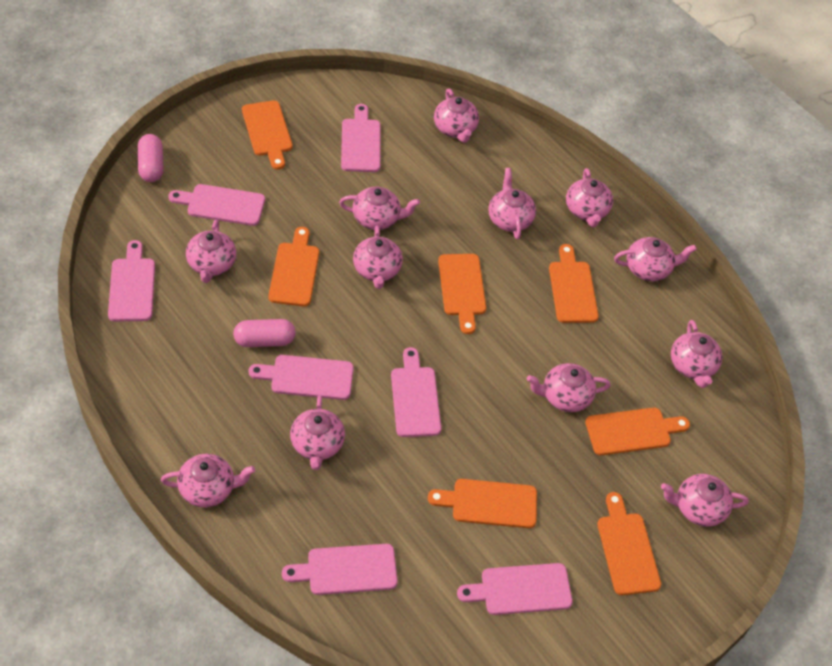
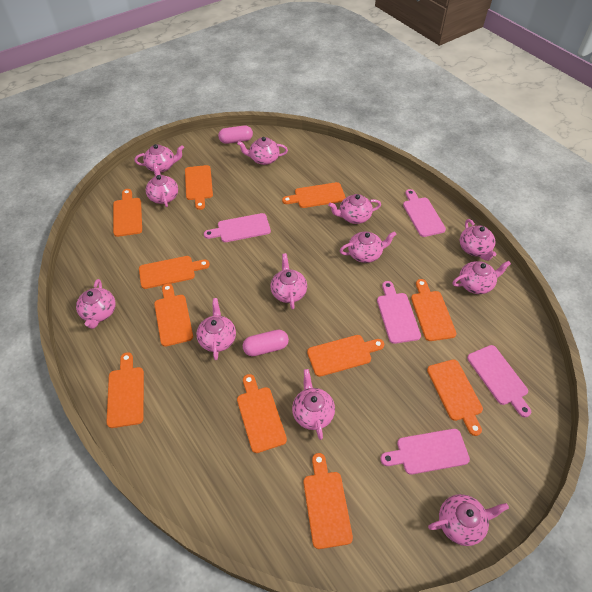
orange cutting board: [242,101,292,170] [268,227,319,307] [428,479,537,528] [438,254,486,334] [549,244,599,323] [585,408,690,455] [597,492,661,595] = 7 -> [106,352,144,428] [113,189,142,237] [139,256,210,289] [154,284,193,347] [185,165,213,210] [237,374,287,453] [282,182,346,208] [303,453,353,549] [307,335,384,377] [411,279,457,341] [427,359,483,436] = 11
pink cutting board: [108,240,155,321] [168,184,265,226] [249,355,354,400] [282,544,398,595] [341,104,380,172] [391,347,441,437] [457,563,573,615] = 7 -> [204,213,271,242] [377,281,421,344] [380,429,470,475] [403,189,446,237] [467,345,531,417] = 5

